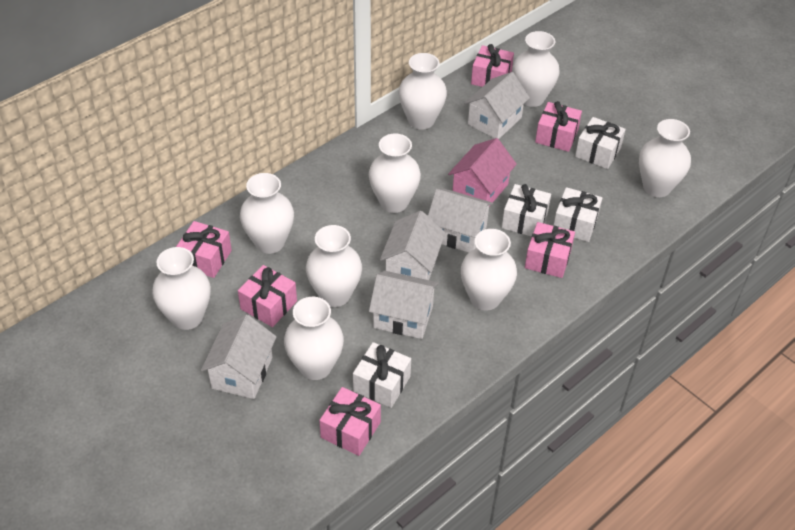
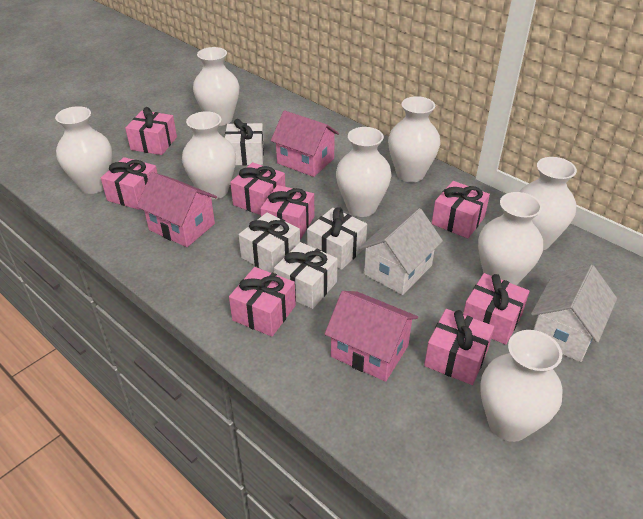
pink gift: [176,221,232,278] [238,265,297,327] [319,387,381,456] [471,44,514,87] [525,222,575,278] [535,101,582,152] = 6 -> [101,157,158,210] [125,107,177,155] [229,267,296,337] [230,162,285,215] [260,185,314,240] [424,309,494,385] [432,181,490,238] [463,273,530,345] = 8
pink house: [448,138,517,207] = 1 -> [137,172,217,247] [271,110,339,177] [325,291,418,382] = 3
white house: [201,314,277,399] [369,271,439,339] [380,211,446,280] [428,188,493,253] [464,72,530,139] = 5 -> [359,208,443,295] [531,265,617,362] = 2
white vase: [152,247,211,330] [240,173,294,254] [284,297,344,380] [306,225,362,307] [369,133,421,213] [399,53,447,130] [461,229,517,310] [512,31,560,107] [639,119,691,197] = 9 -> [55,106,112,194] [182,111,236,200] [193,47,239,126] [336,127,392,217] [388,96,441,182] [478,192,543,285] [480,330,563,442] [519,157,577,250] = 8

